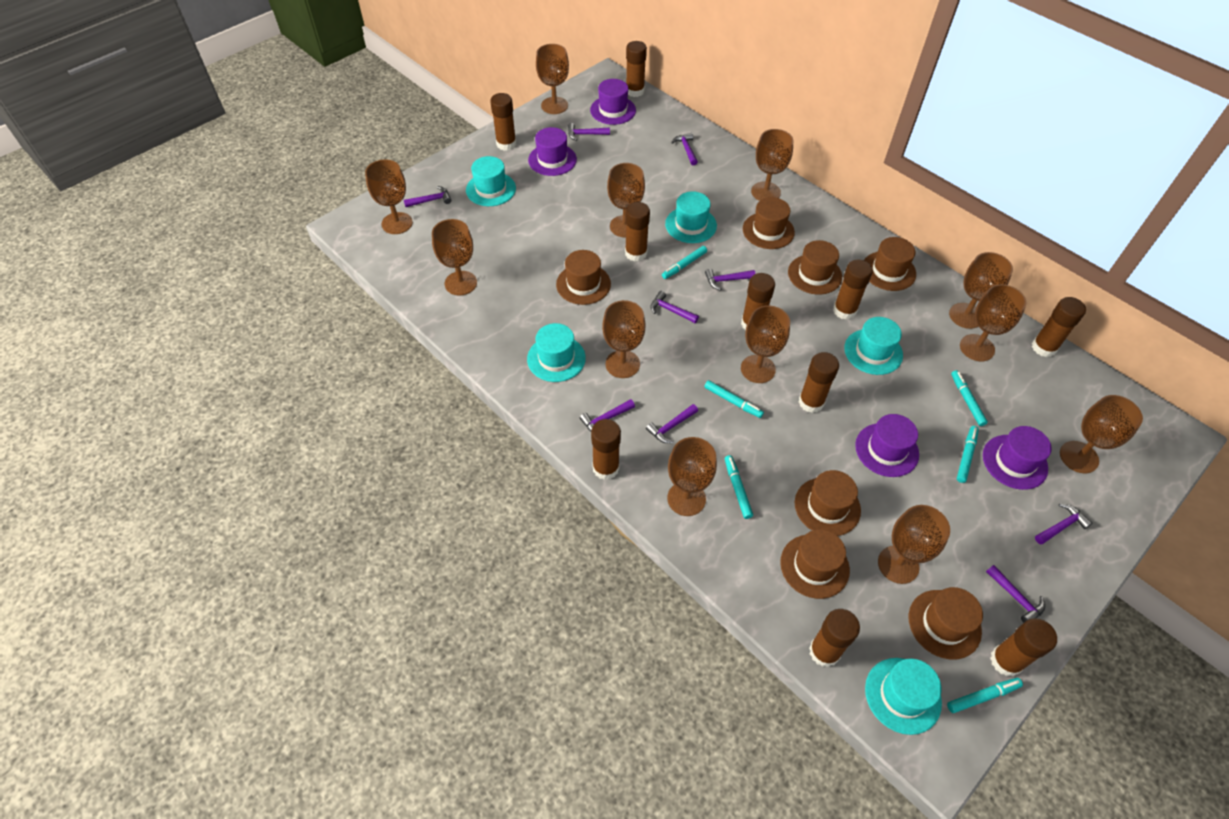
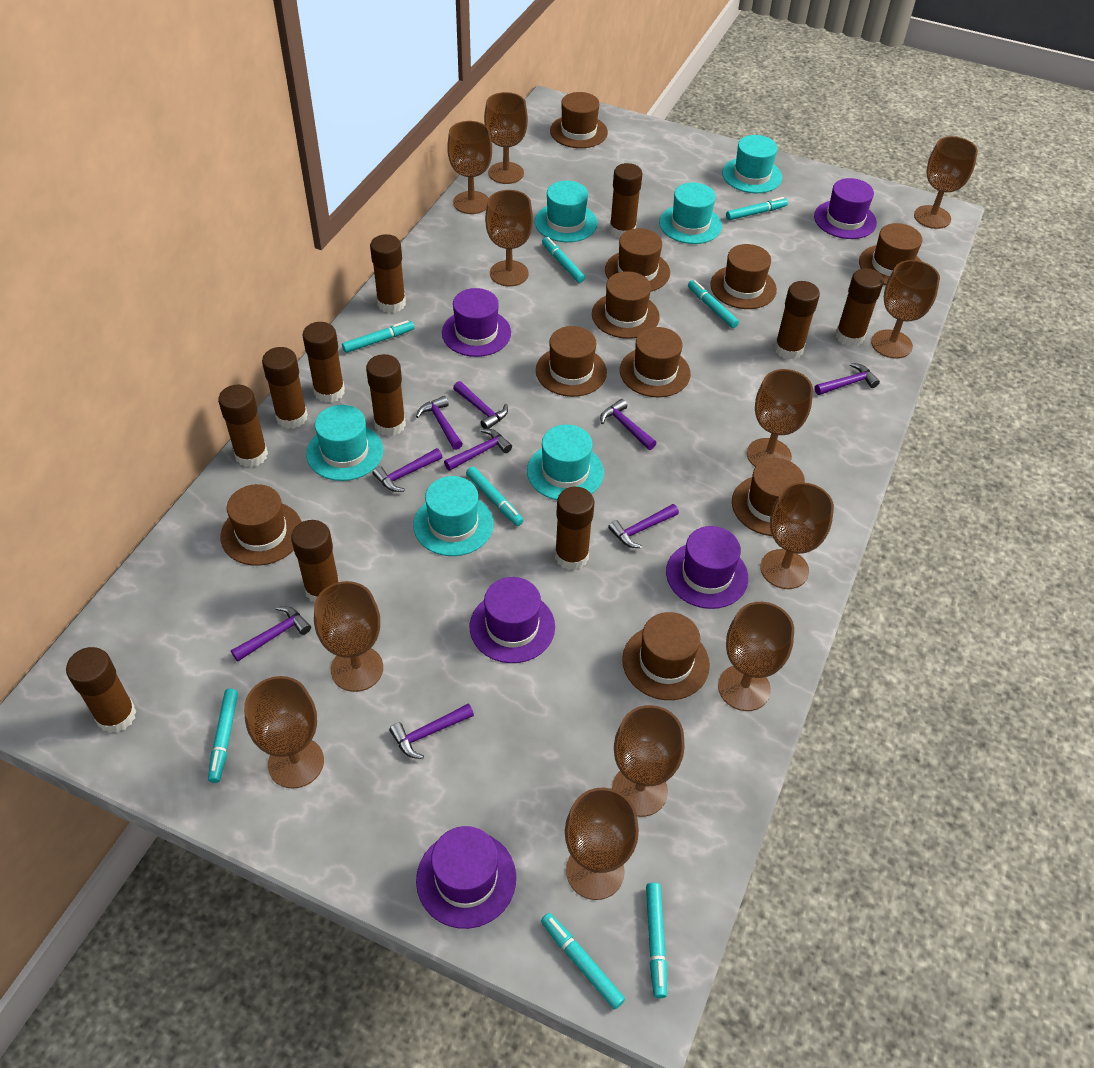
brown glue stick: [490,93,516,151] [591,419,621,480] [625,202,650,262] [626,41,647,97] [741,273,775,331] [799,352,839,413] [809,609,860,667] [833,260,873,320] [990,618,1057,676] [1032,297,1086,357] = 10 -> [66,647,137,733] [218,385,268,467] [262,347,308,429] [291,520,339,602] [302,322,345,403] [366,354,406,436] [370,234,406,313] [555,487,594,570] [610,163,643,239] [774,281,820,360] [835,268,884,347] = 11
brown hat: [556,250,611,305] [743,197,795,249] [780,529,850,599] [788,240,842,295] [795,470,861,536] [864,237,916,291] [909,587,983,659] = 7 -> [220,484,302,566] [536,326,607,397] [550,92,608,148] [592,271,660,339] [605,228,670,291] [620,327,691,397] [622,612,710,700] [710,244,777,309] [732,458,805,536] [859,223,923,285] = 10
purple hat: [528,127,577,176] [590,79,636,125] [855,414,919,477] [983,426,1052,490] = 4 -> [416,826,516,929] [442,288,511,357] [470,577,555,663] [666,526,748,609] [814,178,877,239] = 5
turquoise hat: [466,156,516,206] [527,323,586,382] [665,191,717,243] [844,317,903,375] [865,658,942,735] = 5 -> [306,405,383,481] [413,476,494,556] [527,424,604,500] [535,181,598,242] [659,182,722,244] [722,135,782,193] = 6
turquoise marker: [662,246,707,279] [704,380,764,418] [725,455,753,519] [947,678,1023,713] [951,370,988,426] [957,426,979,483] = 6 -> [208,688,238,783] [342,320,414,353] [466,467,524,526] [541,913,625,1009] [542,237,585,283] [646,883,667,998] [688,280,739,328] [726,197,788,220] = 8

